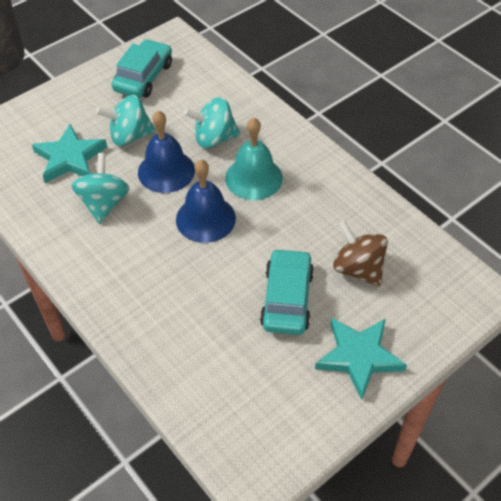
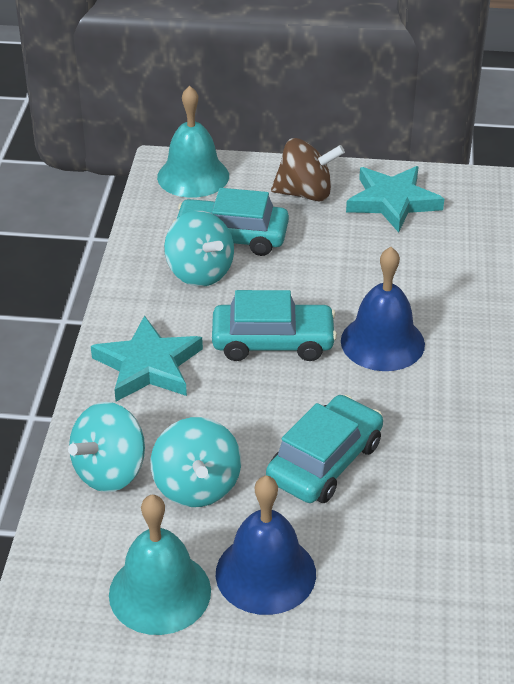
turquoise bell: [225,117,283,200] = 1 -> [109,495,211,635] [157,86,229,198] = 2
turquoise car: [112,39,172,98] [260,248,314,335] = 2 -> [173,188,289,256] [212,290,337,361] [266,395,383,503] = 3

